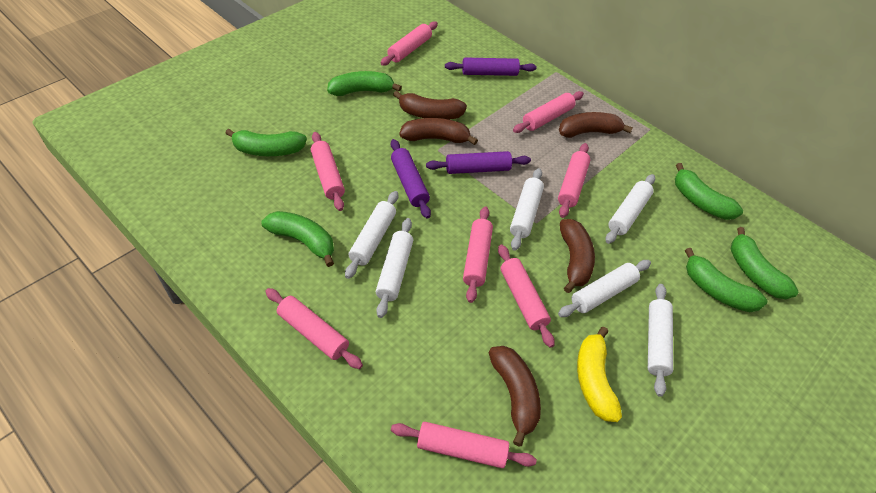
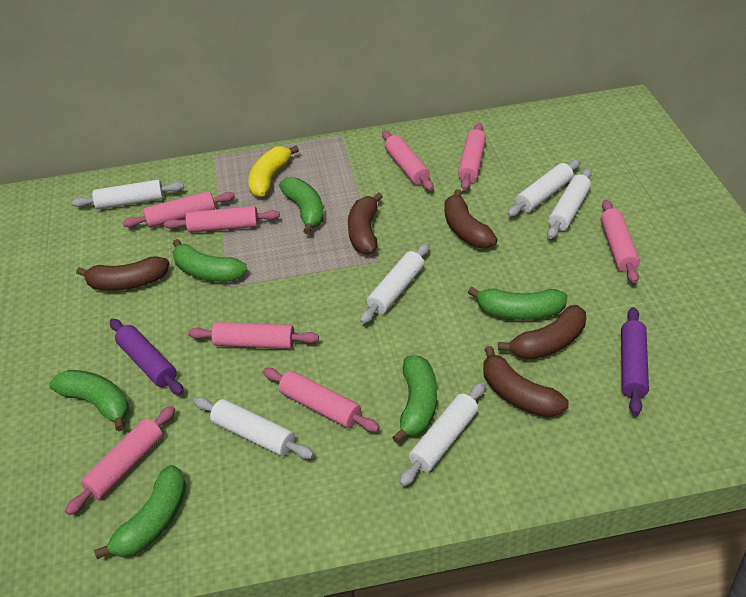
purple rolling pin: [391,139,431,219] [426,151,531,174] [445,58,537,76] = 3 -> [110,319,184,395] [621,307,649,415] = 2

